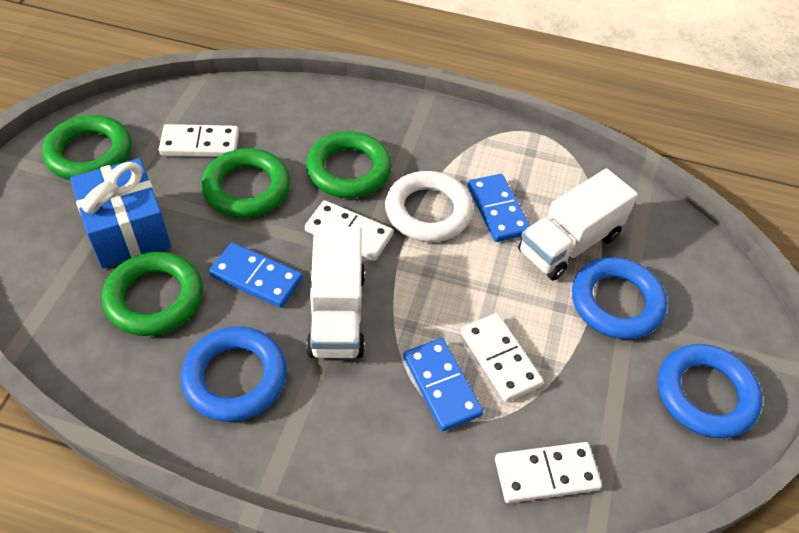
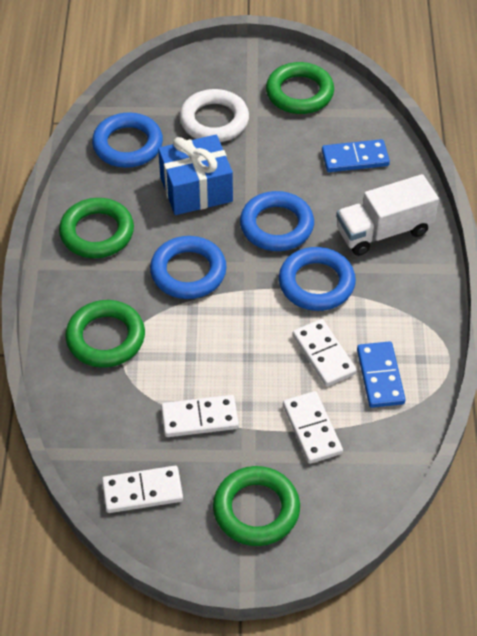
blue domino: [209,243,303,308] [403,338,483,431] [467,174,530,242] = 3 -> [322,139,390,172] [357,341,406,408] = 2
blue ring: [180,326,287,422] [572,257,668,339] [658,344,763,438] = 3 -> [92,112,163,168] [150,236,227,299] [240,191,314,251] [279,247,356,311] = 4
white truck: [306,226,365,358] [518,168,638,280] = 2 -> [336,174,439,256] = 1

